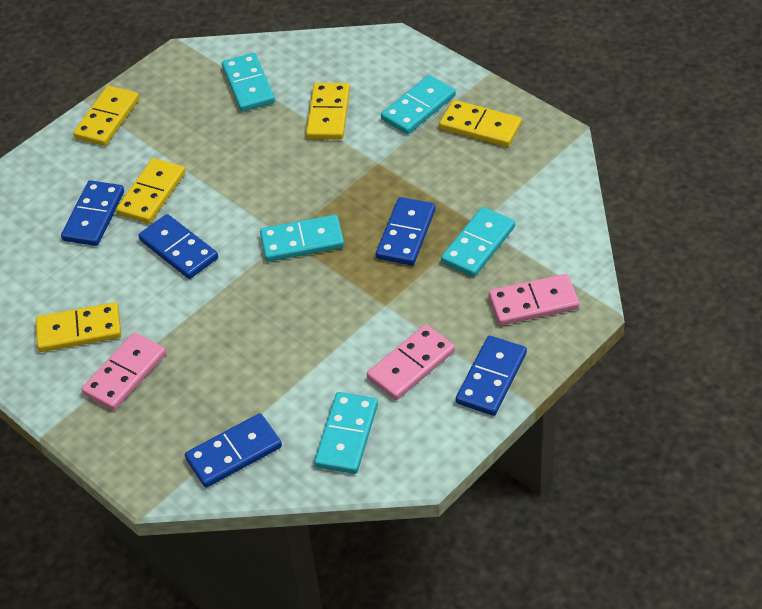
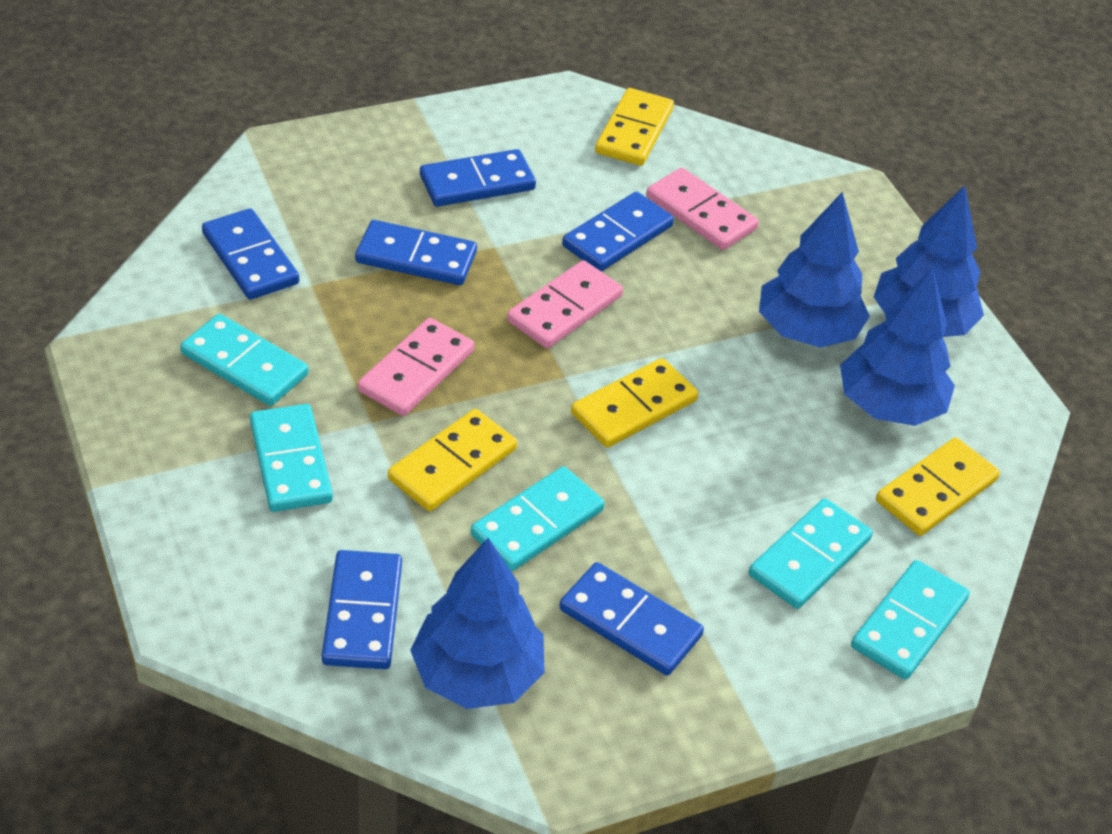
blue domino: [61,180,124,246] [138,214,218,279] [185,413,282,487] [376,197,436,265] [456,336,527,416] = 5 -> [202,208,299,300] [322,550,402,669] [355,220,477,285] [420,149,536,207] [559,562,704,676] [562,192,674,271] = 6
blue tree: none = 0 -> [410,538,545,709] [759,192,870,347] [840,268,955,426] [874,185,984,337] = 4
yellow domino: [36,302,121,352] [73,86,139,146] [116,158,186,224] [306,83,350,139] [439,100,522,147] = 5 -> [388,409,517,511] [571,358,698,448] [595,88,674,166] [876,437,1000,536] = 4

